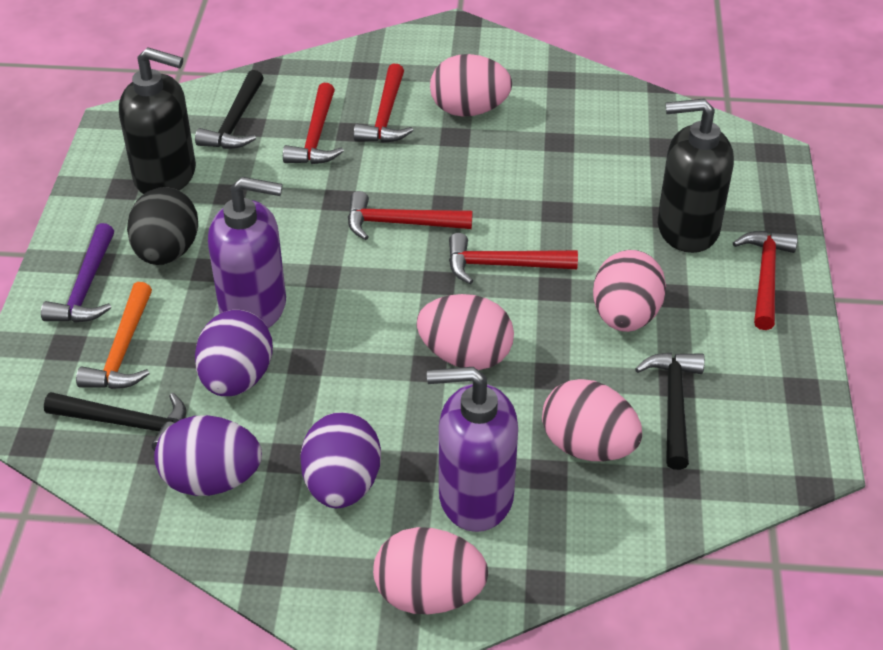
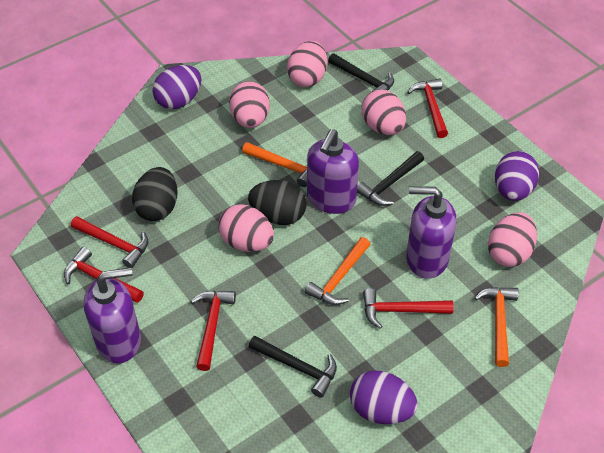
black egg: [127,187,198,265] = 1 -> [132,167,178,221] [248,180,307,225] = 2
black soap dispenser: [119,47,196,194] [658,99,734,253] = 2 -> none = 0
orange hammer: [76,282,152,389] = 1 -> [242,142,307,187] [305,237,371,305] [474,287,519,367] = 3
purple hammer: [41,223,114,323] = 1 -> none = 0
purple soap dispenser: [208,177,286,328] [427,367,518,532] = 2 -> [84,268,141,363] [307,129,359,214] [406,186,456,279] = 3

